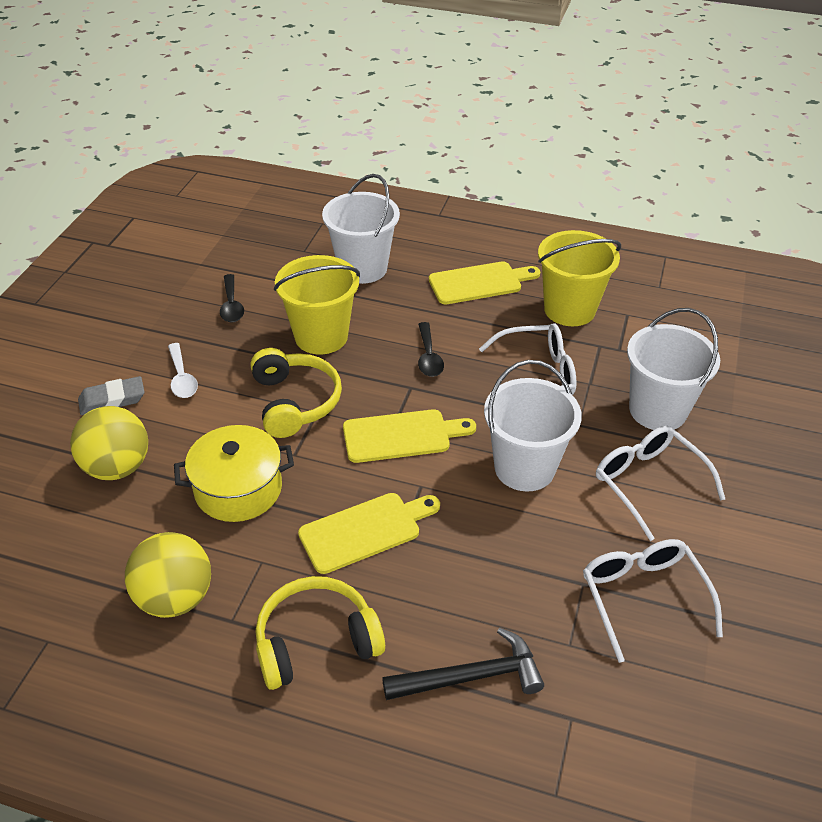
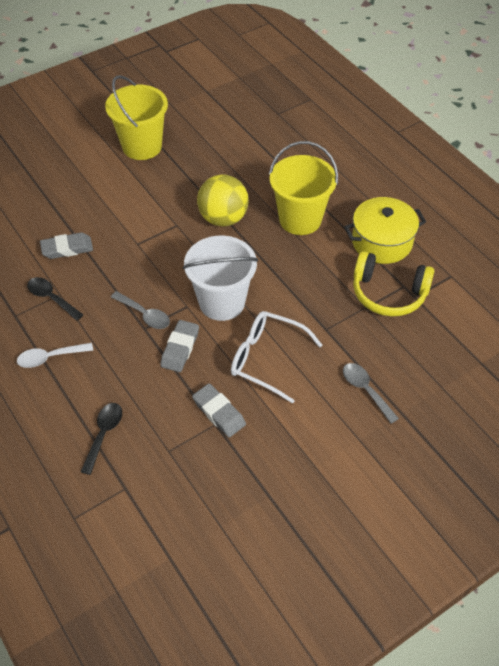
black hammer: [382,628,544,700] = 1 -> none = 0
grey eraser: [78,376,145,415] = 1 -> [40,232,93,259] [160,320,199,372] [192,384,246,437] = 3
grey spoon: none = 0 -> [111,291,170,329] [343,363,399,424] = 2
white bucket: [322,174,400,284] [484,360,582,492] [627,308,720,430] = 3 -> [183,236,258,321] = 1
white glasses: [479,323,576,395] [583,539,723,663] [596,426,725,541] = 3 -> [231,311,322,404] = 1
yellow ball: [70,406,148,480] [125,532,211,618] = 2 -> [197,174,249,227] = 1
yellow cutting board: [298,493,440,574] [343,409,476,463] [429,261,540,304] = 3 -> none = 0
yellow headphones: [251,348,342,438] [256,576,385,690] = 2 -> [353,251,434,317] = 1

